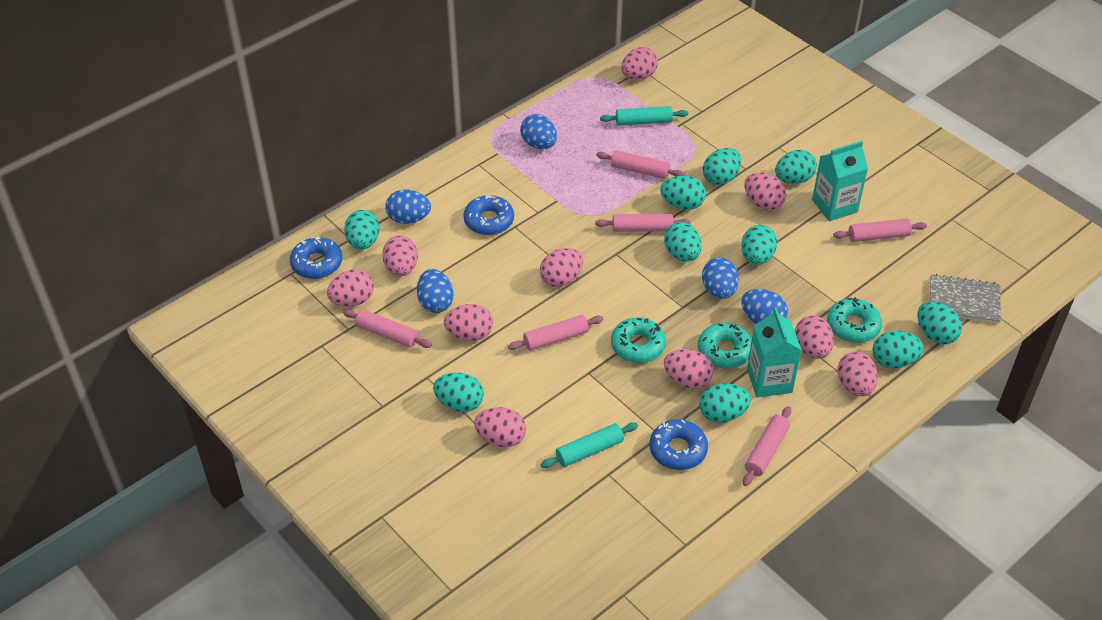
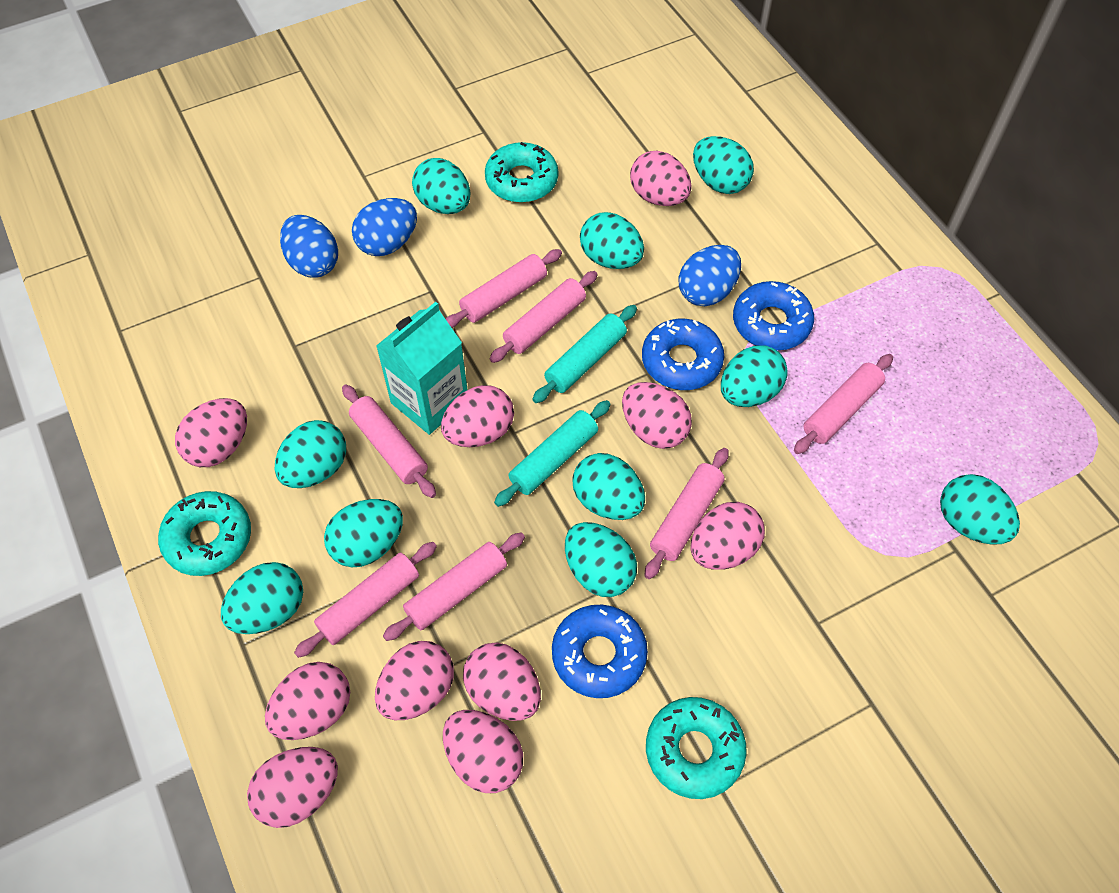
blue egg: [385,190,431,224] [417,269,453,313] [520,114,557,149] [702,257,739,299] [741,289,788,324] = 5 -> [280,215,338,278] [352,198,417,256] [679,245,741,306] = 3
grey notebook: [930,274,1001,324] = 1 -> none = 0
pink rolling pin: [343,309,432,348] [508,315,603,351] [595,214,691,232] [596,150,685,179] [743,406,791,486] [833,219,927,242] = 6 -> [294,542,437,658] [342,385,436,498] [383,532,525,641] [446,249,562,328] [490,271,598,363] [644,448,729,579] [794,354,893,454] = 7
turquoise carton: [747,307,802,397] [812,141,868,221] = 2 -> [376,302,468,435] = 1

